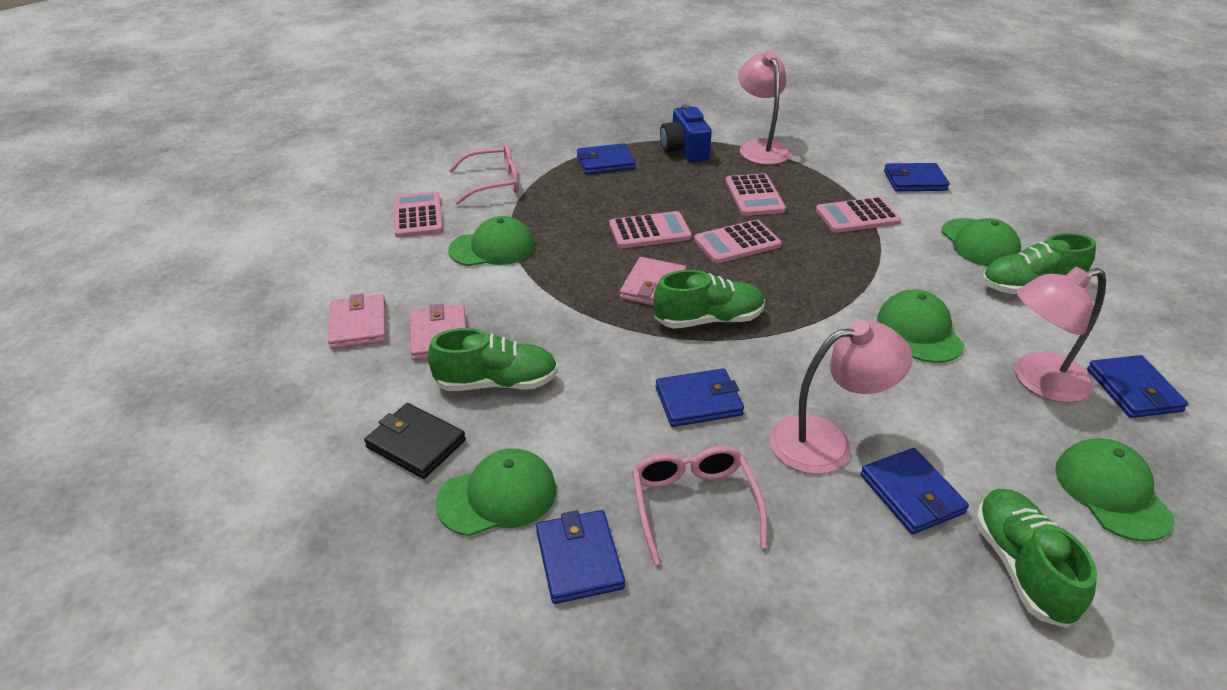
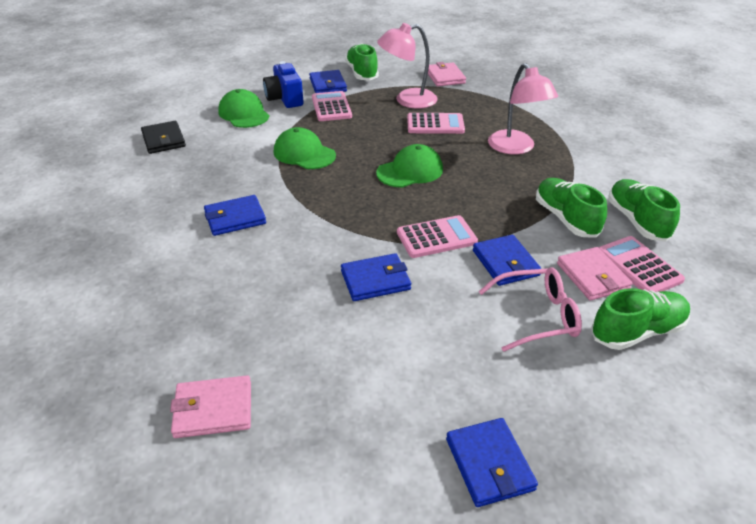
blue wallet: [536,510,625,604] [577,143,635,175] [656,368,744,427] [860,448,969,534] [884,163,950,191] [1087,355,1189,418] = 6 -> [204,195,266,236] [309,70,347,93] [341,253,411,301] [446,418,538,507] [473,235,542,286] = 5
green cap: [436,448,557,536] [448,216,535,266] [877,290,964,363] [941,218,1021,267] [1055,438,1174,542] = 5 -> [218,89,270,128] [274,127,336,169] [376,144,443,188] = 3
pink calculator: [394,191,443,238] [609,211,692,248] [694,220,782,263] [726,173,786,216] [816,197,901,233] = 5 -> [312,91,352,121] [397,215,478,258] [407,113,465,134] [598,236,685,292] = 4
pink glasses: [448,144,519,205] [632,446,767,565] = 2 -> [478,268,582,352] = 1
pink lamp: [738,51,791,165] [770,320,913,474] [1015,267,1106,403] = 3 -> [377,23,438,109] [488,63,558,155] = 2

